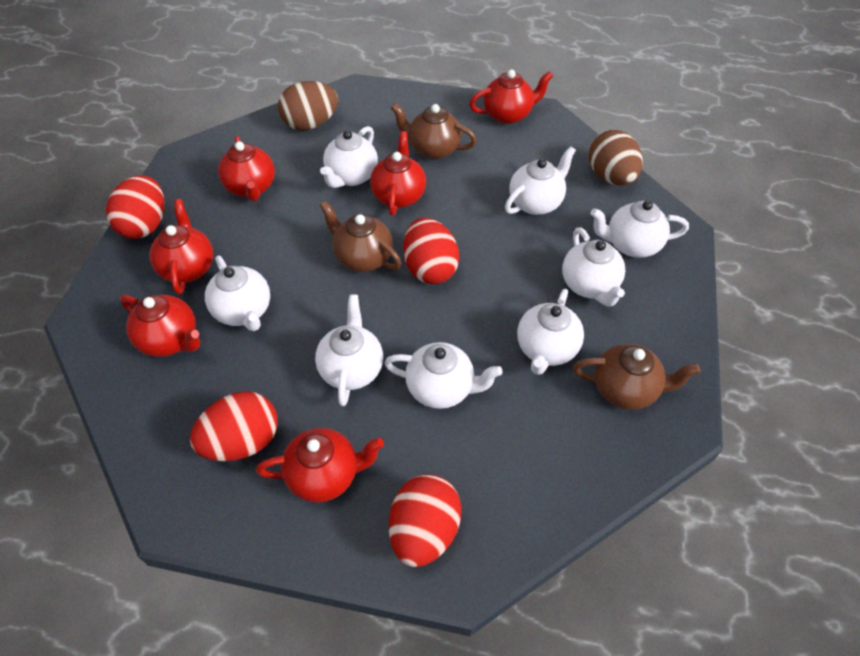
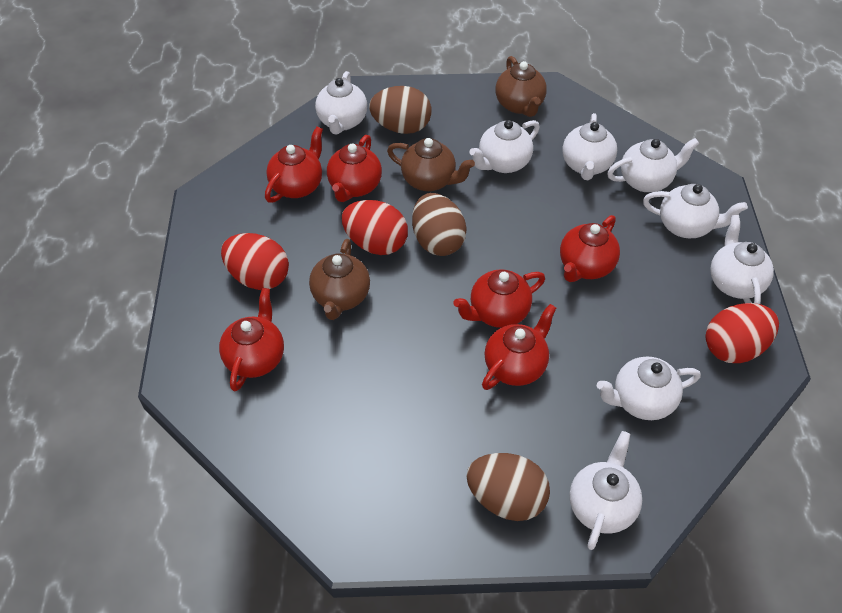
brown egg: [278,81,338,131] [589,130,643,186] = 2 -> [369,86,431,134] [412,193,467,256] [466,453,550,521] = 3
red egg: [106,175,165,239] [190,391,278,461] [389,474,462,567] [403,218,459,284] = 4 -> [221,233,289,290] [342,200,408,255] [706,303,779,363] = 3

